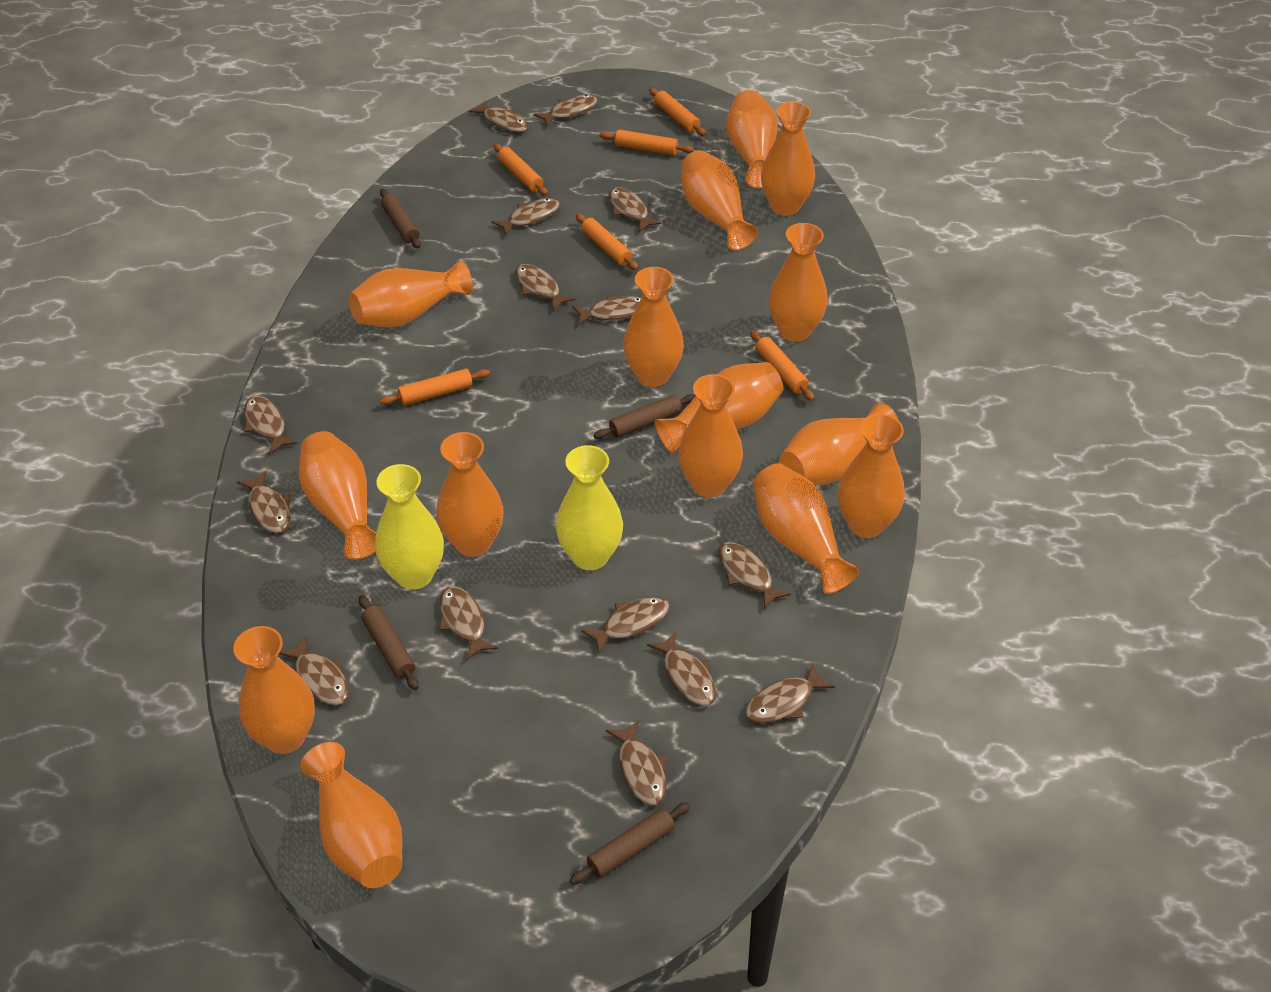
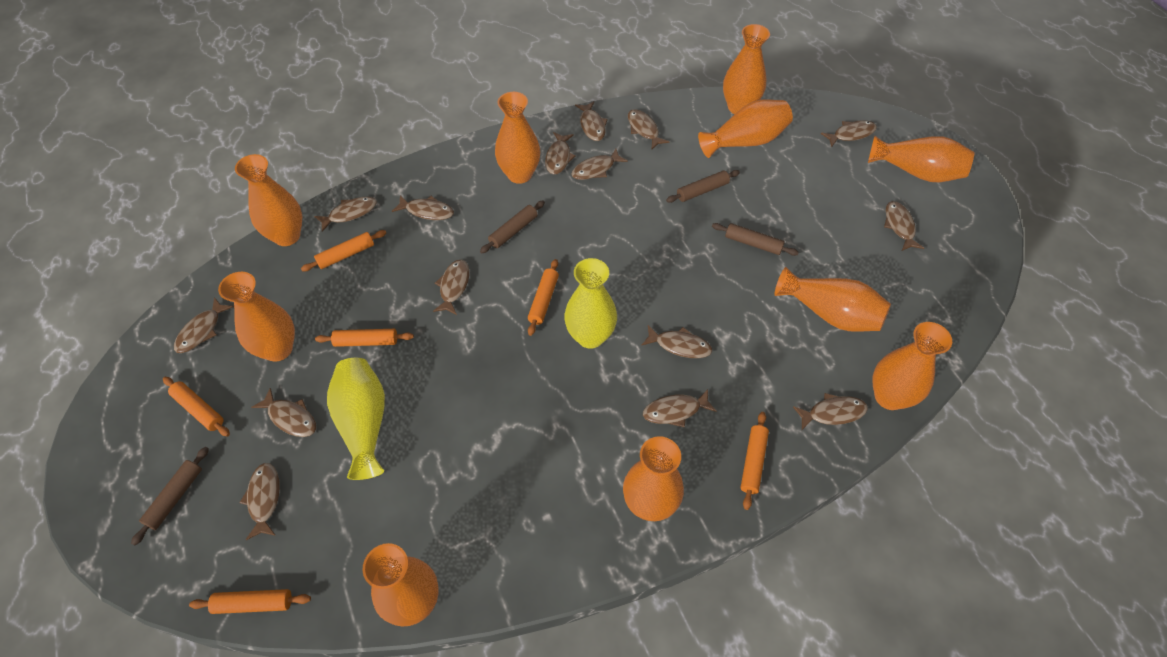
orange vase: [233,626,315,754] [299,431,376,560] [301,742,402,888] [349,261,473,328] [436,432,504,557] [623,267,684,387] [655,362,784,454] [678,374,743,498] [681,150,758,250] [726,90,778,188] [753,463,859,594] [761,102,815,216] [769,223,828,342] [779,403,898,485] [838,414,905,538] = 15 -> [218,272,295,362] [235,154,302,246] [363,543,439,627] [495,92,540,184] [623,436,684,521] [698,99,793,158] [723,24,770,114] [774,267,891,332] [868,136,974,182] [872,322,952,410] = 10

